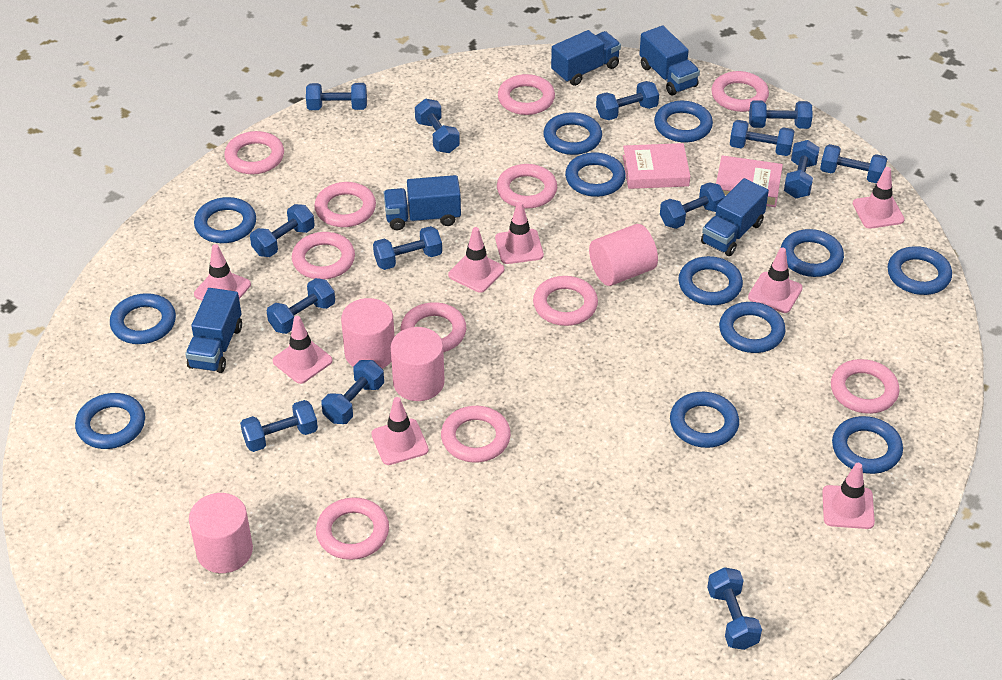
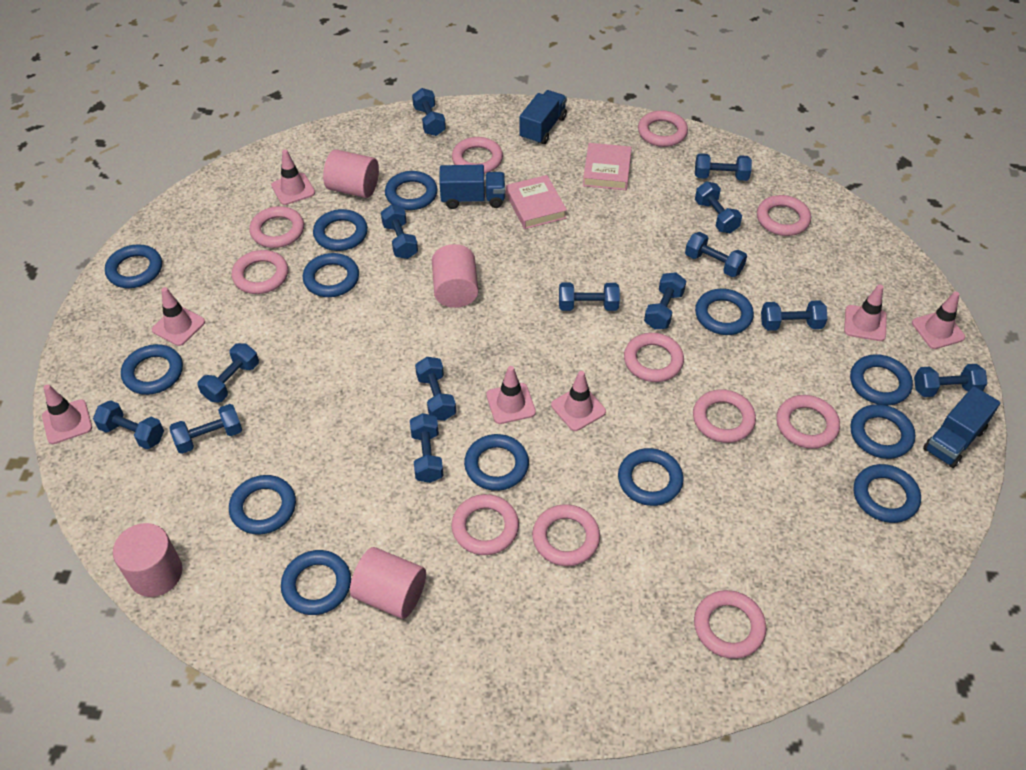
blue ring: [75,393,145,449] [110,293,176,344] [194,197,256,243] [543,112,602,155] [565,152,626,197] [654,101,713,142] [670,392,739,448] [678,256,743,305] [719,302,786,353] [781,229,844,277] [832,416,903,474] [887,246,952,295] = 12 -> [105,244,162,288] [121,344,183,395] [229,475,296,535] [281,550,351,615] [303,253,359,297] [313,209,368,251] [385,171,438,210] [464,434,529,491] [618,448,684,506] [695,289,754,335] [850,354,913,405] [850,404,915,459] [854,464,921,523] = 13
blue truck: [185,288,242,373] [384,175,461,230] [551,30,621,86] [639,26,700,95] [701,178,769,256] = 5 -> [439,165,505,209] [519,90,567,145] [923,386,1001,468] = 3
pink traffic cone: [194,244,251,300] [273,316,332,384] [371,397,429,465] [448,227,504,293] [495,202,544,264] [748,248,803,313] [822,463,875,529] [853,167,905,229] = 8 -> [42,384,92,444] [152,287,205,346] [271,150,315,205] [486,366,536,424] [551,371,606,431] [844,285,887,341] [912,291,965,349] = 7

